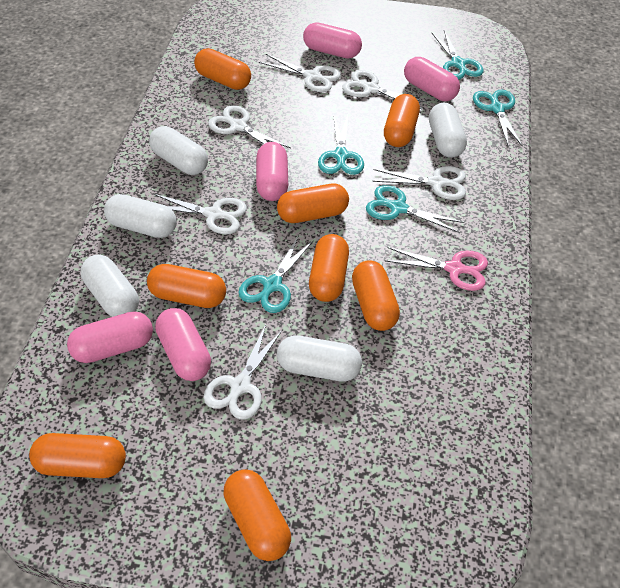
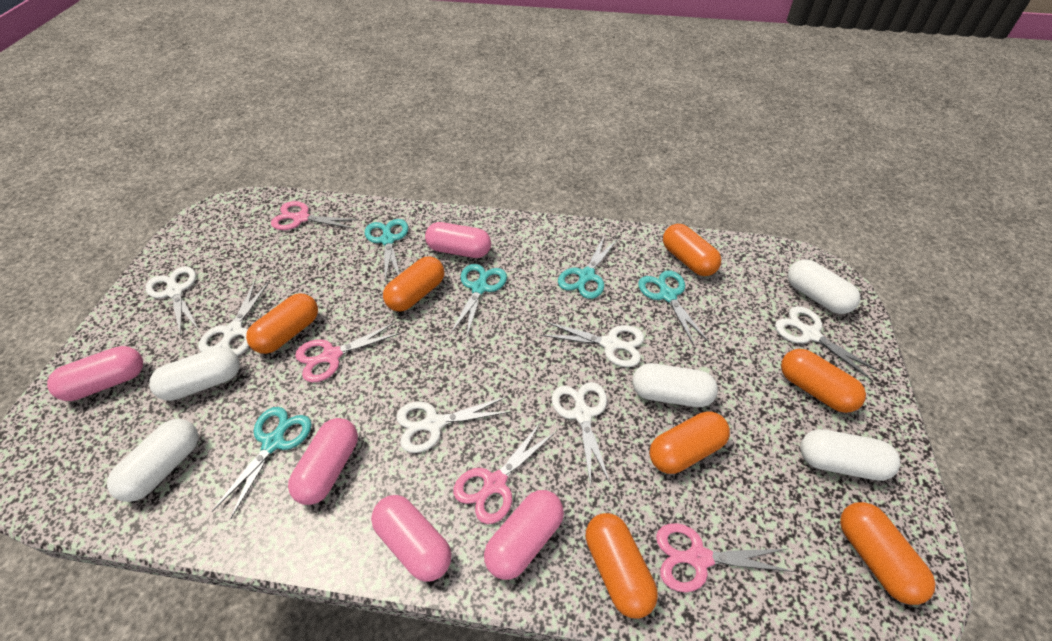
orange capsule: [29,433,126,478] [147,264,226,308] [194,48,251,90] [224,469,291,561] [277,183,349,223] [309,234,349,302] [352,260,400,331] [384,94,420,147] = 8 -> [246,293,318,354] [383,256,444,312] [586,513,658,619] [649,411,730,474] [663,224,721,276] [781,349,866,413] [840,502,936,605] = 7
pink scissors: [385,247,488,291] = 1 -> [271,201,359,230] [295,322,401,383] [453,422,556,524] [656,523,795,592] = 4

